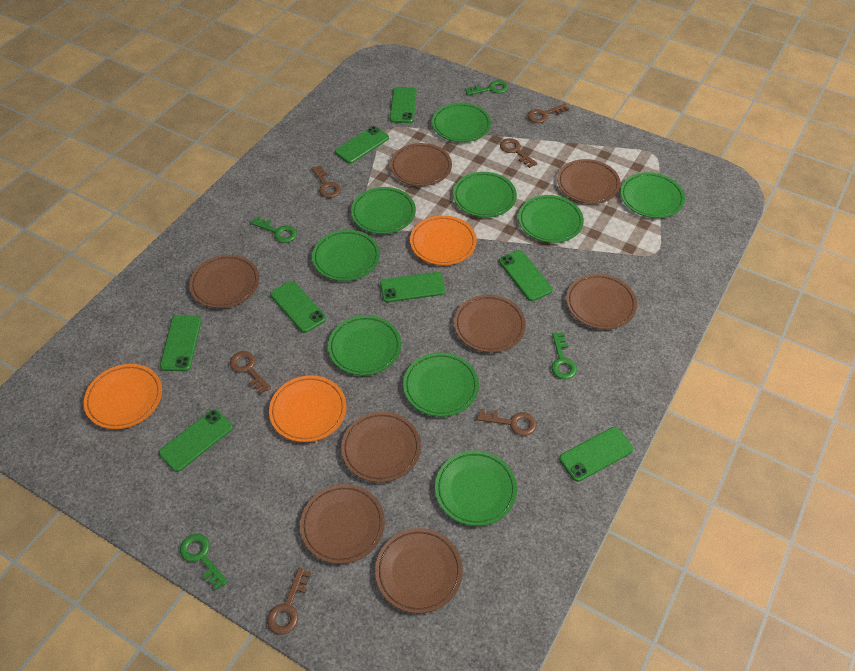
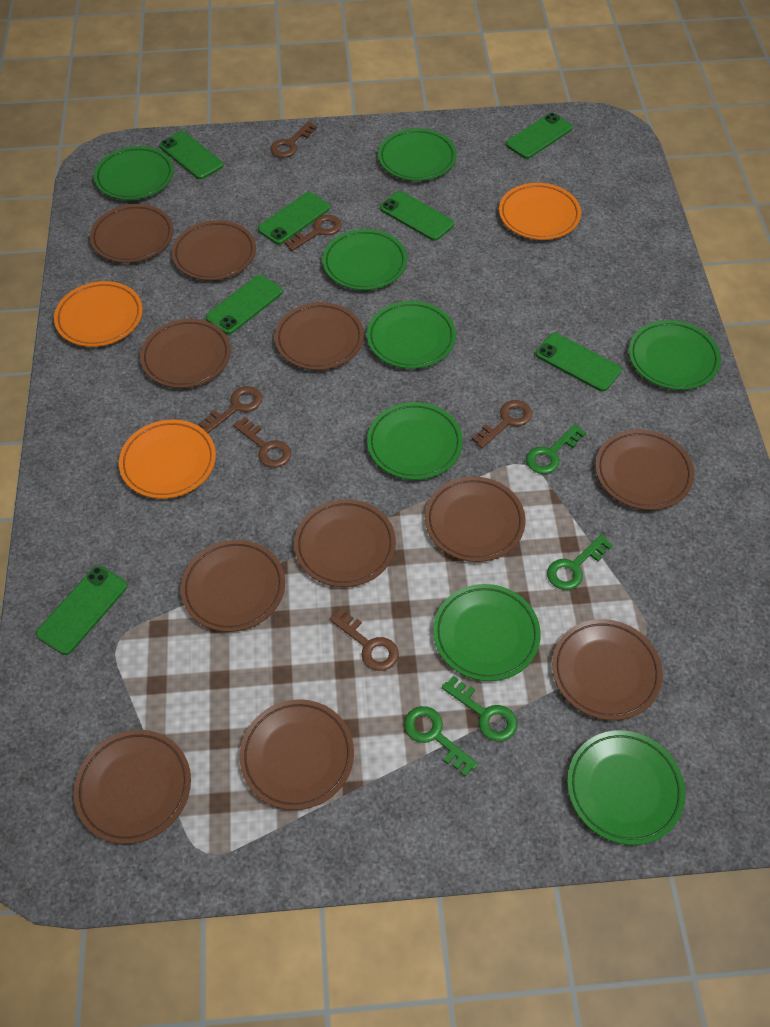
brown plate: [189,255,259,308] [300,484,385,564] [341,412,421,483] [375,528,463,613] [390,143,452,186] [454,295,526,353] [557,159,621,204] [566,274,637,329] = 8 -> [74,730,191,844] [90,204,173,263] [140,319,231,388] [172,220,256,281] [181,540,285,632] [240,699,354,810] [275,302,364,370] [294,499,396,587] [425,476,525,562] [552,619,663,720] [595,430,694,510] = 11
green phone: [159,409,233,472] [160,316,201,371] [270,281,326,333] [335,126,389,164] [380,272,446,302] [390,87,417,123] [499,250,553,301] [559,427,634,482] = 8 -> [36,566,127,655] [159,131,224,180] [206,275,283,335] [258,192,330,245] [380,191,454,241] [506,113,573,159] [536,333,622,392] = 7
green plate: [312,230,380,281] [328,315,401,375] [351,187,416,234] [403,353,479,417] [432,103,491,142] [435,451,517,526] [453,172,517,218] [518,195,584,243] [620,172,685,218] = 9 -> [94,146,174,200] [323,229,407,290] [367,301,456,369] [367,402,463,480] [378,128,457,181] [433,584,541,681] [567,730,685,845] [629,320,721,390] = 8

